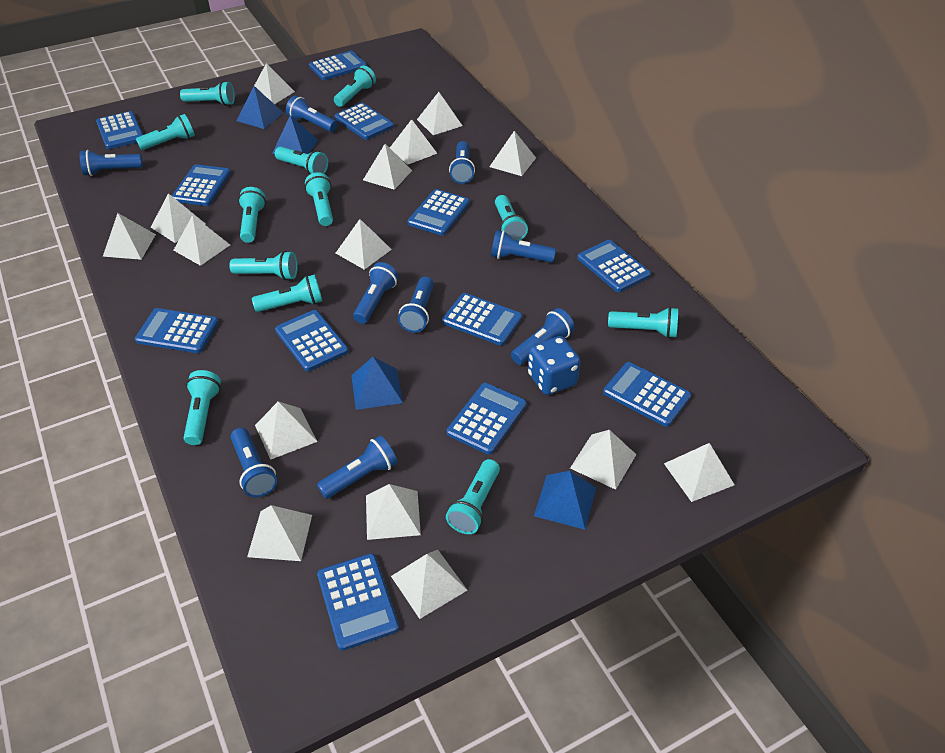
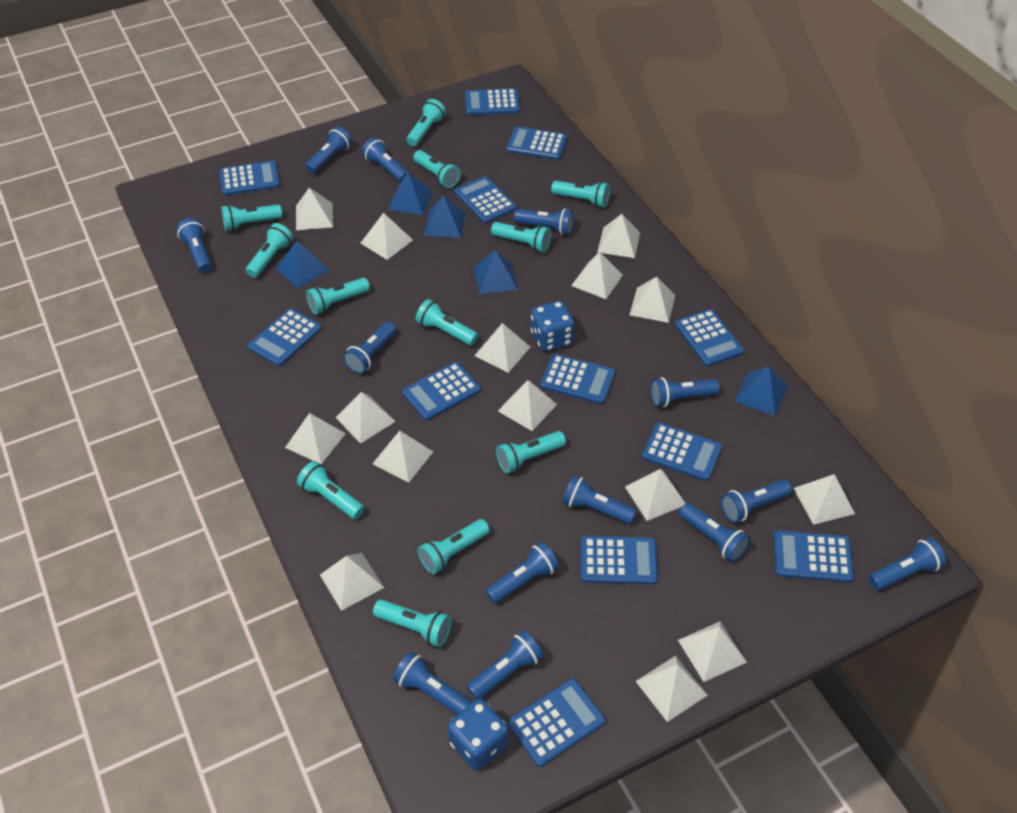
blue dice: [528,336,581,395] = 1 -> [448,699,508,770] [531,301,574,351] = 2
blue flashlight: [80,150,143,176] [231,428,277,497] [286,95,337,132] [317,436,398,499] [353,262,399,324] [398,277,434,333] [449,141,475,184] [491,230,556,263] [511,308,575,365] = 9 -> [177,218,212,273] [305,127,352,174] [343,322,396,374] [362,137,408,182] [392,651,472,715] [467,630,544,700] [486,542,559,604] [514,208,574,235] [562,475,636,524] [651,377,720,407] [679,503,750,562] [721,479,792,523] [869,538,946,590] = 13
blue pyramid: [237,86,283,129] [273,115,318,154] [351,357,403,410] [534,471,596,530] = 4 -> [276,241,329,288] [388,172,433,215] [424,195,465,238] [474,250,518,294] [735,366,788,416] = 5

